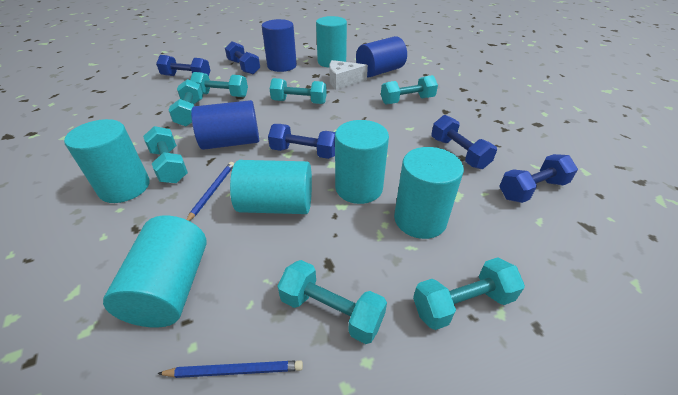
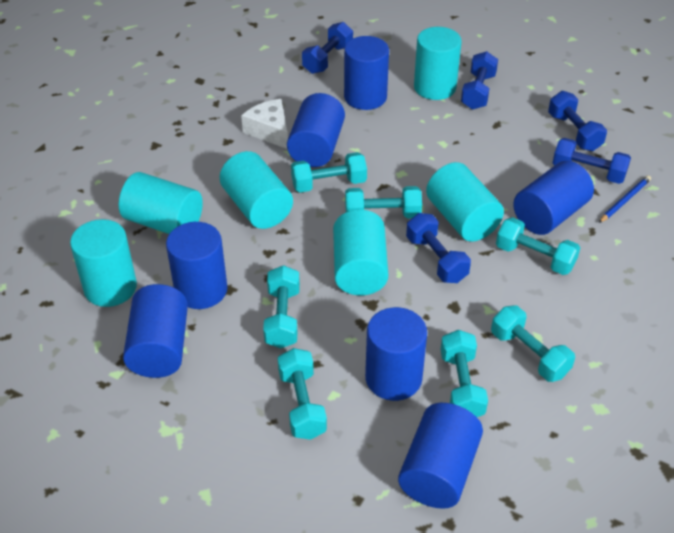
blue cylinder: [191,100,259,150] [262,19,297,72] [356,36,407,78] = 3 -> [123,284,188,378] [166,222,228,309] [287,93,345,167] [344,36,389,110] [365,307,427,401] [398,403,483,509] [513,161,594,235] = 7
blue pencil: [157,360,303,378] [186,162,234,221] = 2 -> [599,175,651,223] = 1

